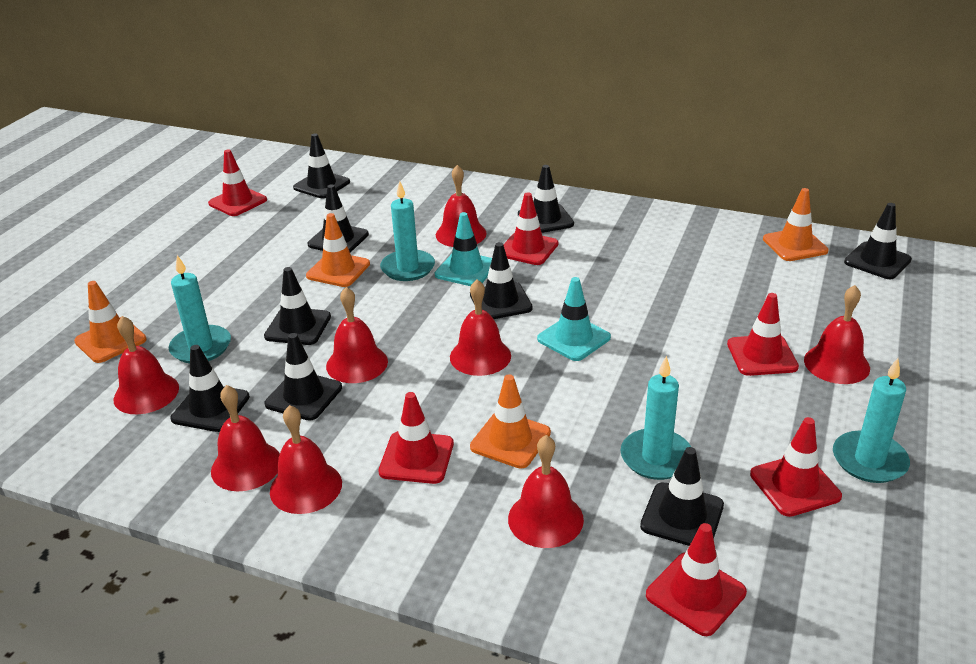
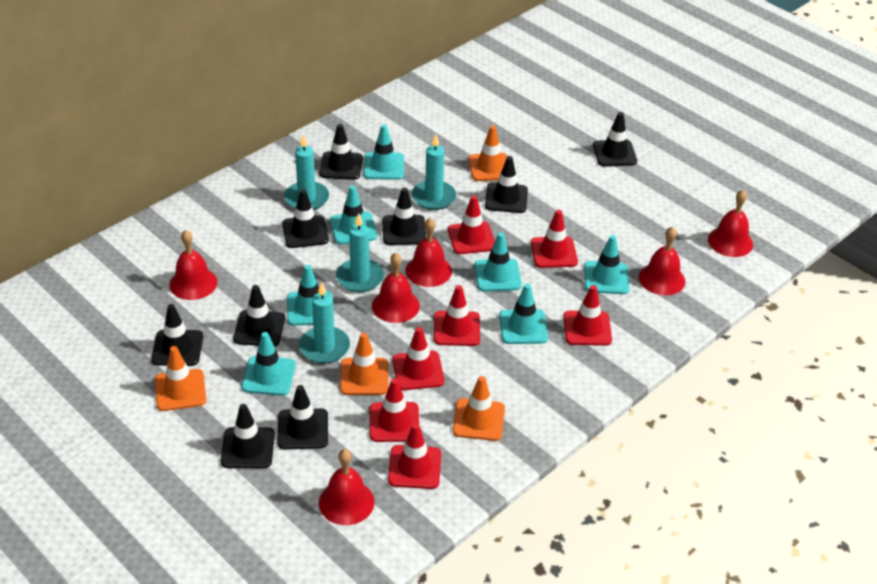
red bell: [114,316,179,414] [211,385,280,491] [270,405,342,514] [326,287,388,383] [436,165,487,247] [450,280,511,376] [508,435,584,548] [804,285,870,384] = 8 -> [169,230,217,300] [319,449,374,525] [372,253,420,323] [405,218,452,287] [639,226,685,296] [708,190,753,257] = 6
red traffic cone: [208,149,267,216] [378,392,454,484] [503,192,559,265] [646,523,747,636] [727,293,799,376] [750,417,842,517] = 6 -> [370,378,419,442] [388,423,441,489] [392,327,444,390] [434,285,480,346] [448,195,495,254] [531,210,578,268] [563,285,612,346] = 7
turquoise traffic cone: [435,212,492,286] [537,277,611,361] = 2 -> [242,332,296,396] [287,265,332,326] [330,185,377,244] [364,124,404,180] [474,232,522,291] [499,284,548,344] [584,235,630,294] = 7

